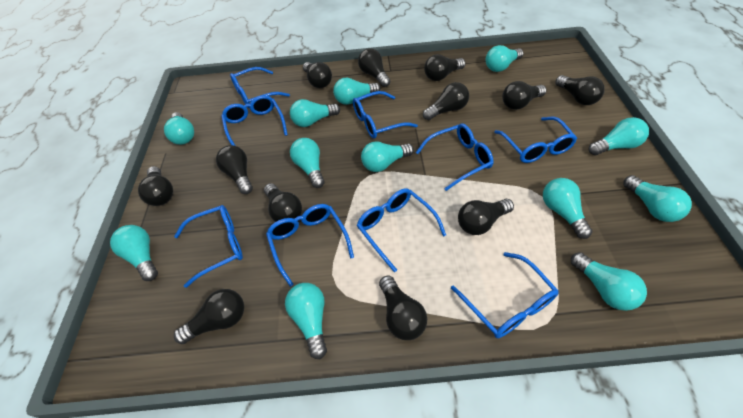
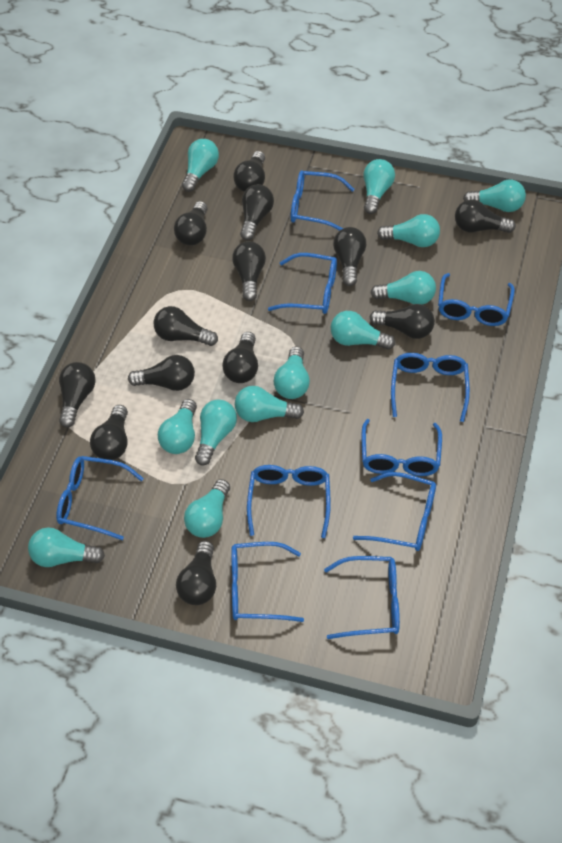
black light bulb: [138,166,173,206] [174,289,244,344] [216,145,253,194] [264,183,302,222] [303,62,332,88] [358,48,391,87] [379,276,427,340] [423,82,469,120] [424,54,465,81] [458,199,514,235] [502,81,547,110] [555,75,605,105] = 12 -> [59,362,96,428] [90,405,128,460] [128,355,195,391] [154,306,218,346] [174,201,208,246] [176,541,216,605] [222,332,258,383] [232,241,266,301] [233,151,265,192] [240,184,274,240] [333,227,366,286] [370,304,435,339] [455,200,516,233] = 13
blue glasses: [174,205,243,288] [221,95,288,146] [230,67,290,108] [266,204,354,287] [353,91,418,138] [357,188,446,272] [416,123,493,191] [451,252,559,338] [494,117,577,163] = 9 -> [56,456,144,540] [231,542,304,622] [247,465,331,538] [268,253,337,314] [291,170,355,231] [324,556,400,639] [353,472,436,551] [362,419,442,476] [391,353,470,422] [438,273,515,326] = 10

